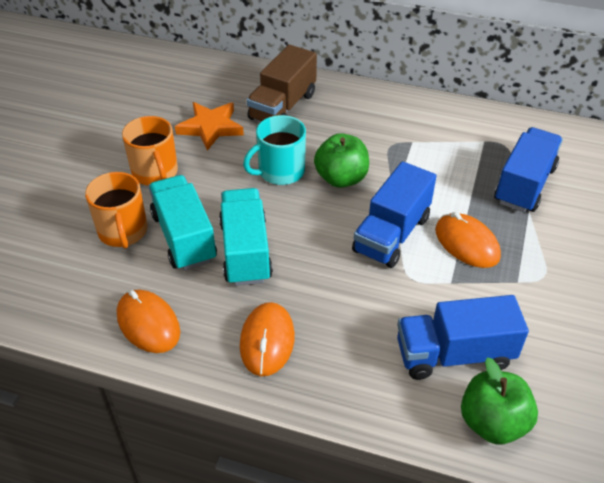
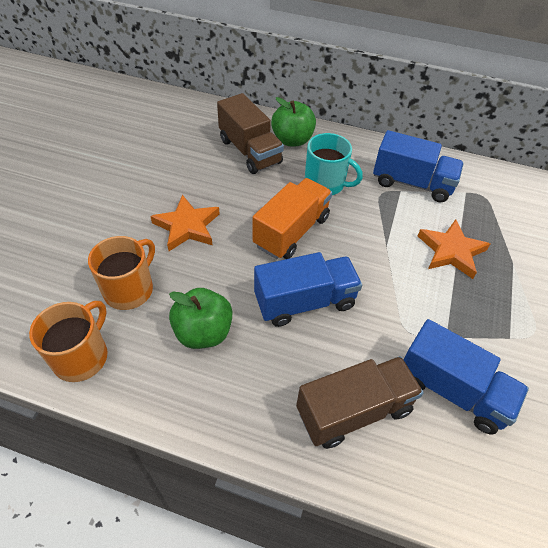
brown truck: [247,45,317,122] = 1 -> [217,93,284,174] [296,356,424,449] = 2
orange mouse: [117,289,180,353] [240,302,295,376] [435,212,501,268] = 3 -> none = 0
orange star: [175,102,244,151] = 1 -> [150,195,220,251] [418,219,490,279] = 2
orange truck: none = 0 -> [253,178,332,259] = 1
turquoise truck: [149,175,217,271] [219,188,273,286] = 2 -> none = 0

